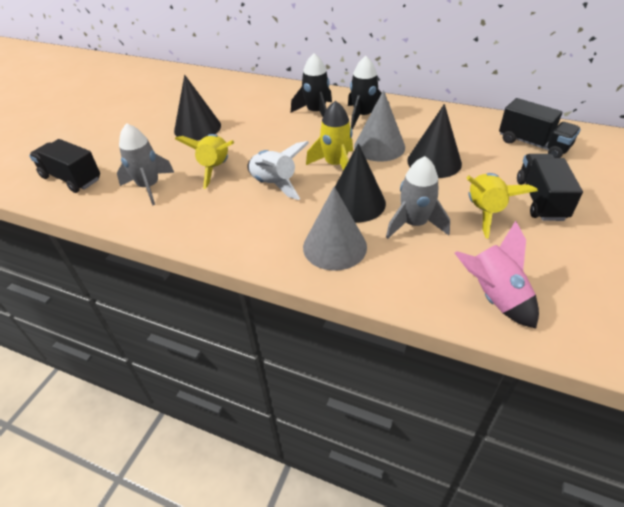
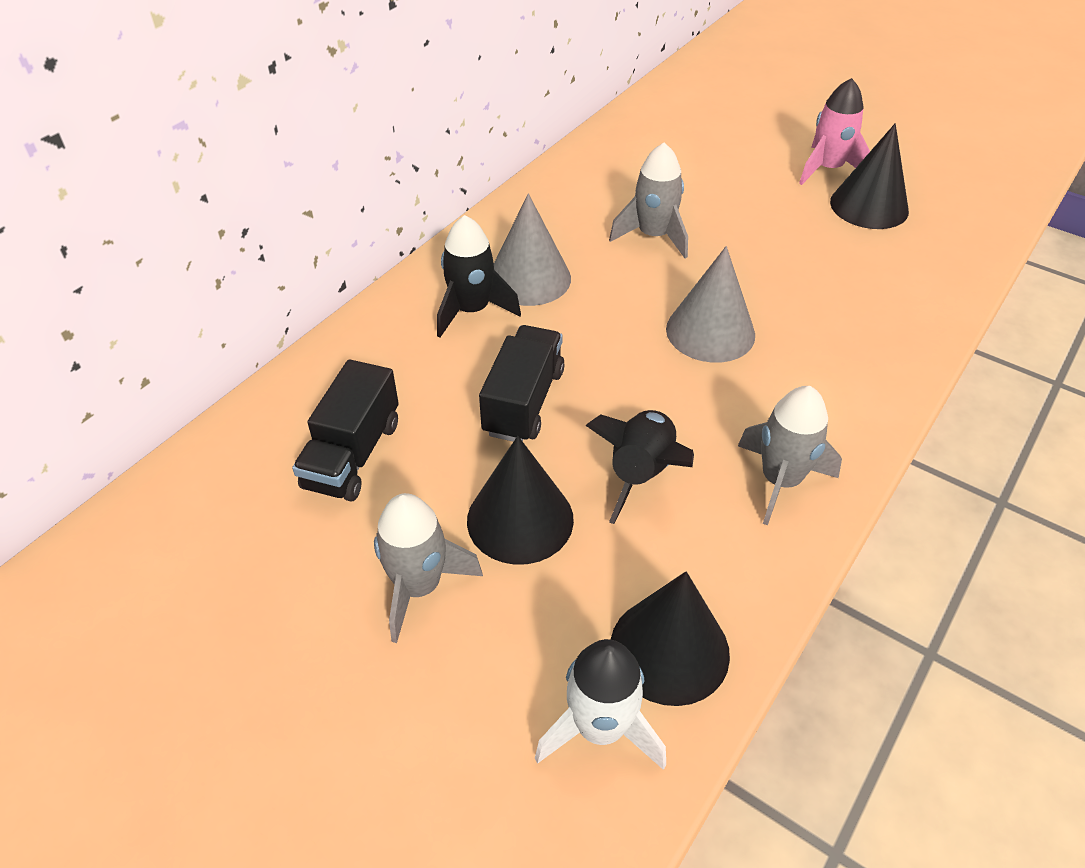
black truck: [29,139,100,193] [499,98,581,158] [517,154,583,221] = 3 -> [292,359,399,502] [479,325,565,442] = 2
grey rocket: [117,123,174,206] [386,156,450,239] = 2 -> [374,493,483,643] [609,143,688,258] [738,386,842,525] = 3
yellow rocket: [175,134,234,189] [306,101,353,171] [466,173,538,239] = 3 -> none = 0

